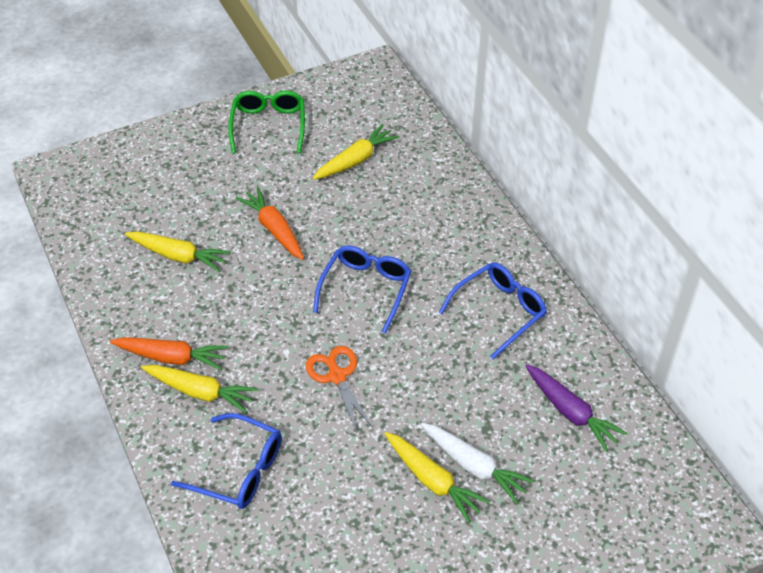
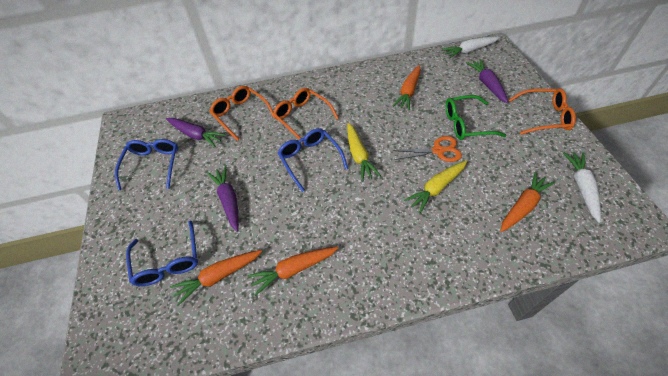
orange carrot: [110,337,229,370] [236,187,304,260] = 2 -> [170,250,262,306] [248,247,338,296] [393,65,421,110] [501,171,555,232] = 4
orange glasses: none = 0 -> [209,86,274,141] [273,88,339,143] [509,88,576,135] = 3
purple carrot: [525,364,627,452] = 1 -> [166,118,226,147] [207,166,239,232] [466,59,508,103] = 3
white carrot: [421,423,534,504] = 1 -> [441,37,500,59] [563,152,601,223] = 2
yellow carrot: [125,231,230,272] [141,365,258,413] [312,124,399,180] [385,432,490,523] = 4 -> [347,123,381,181] [404,161,467,213] = 2

